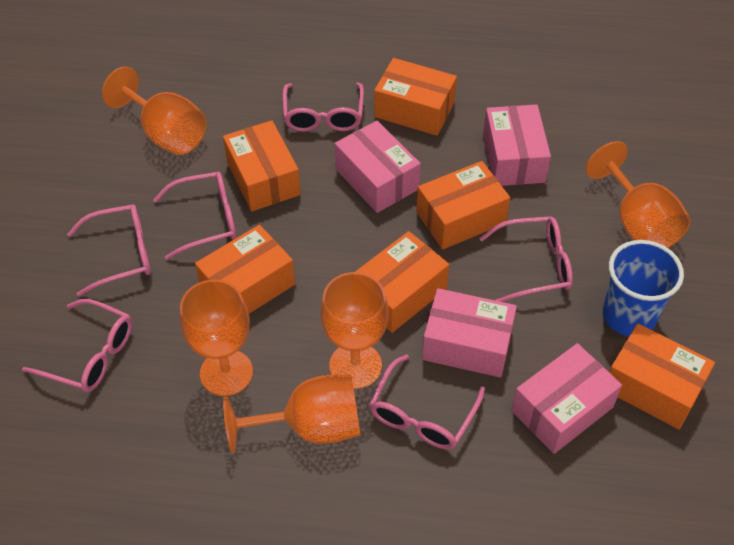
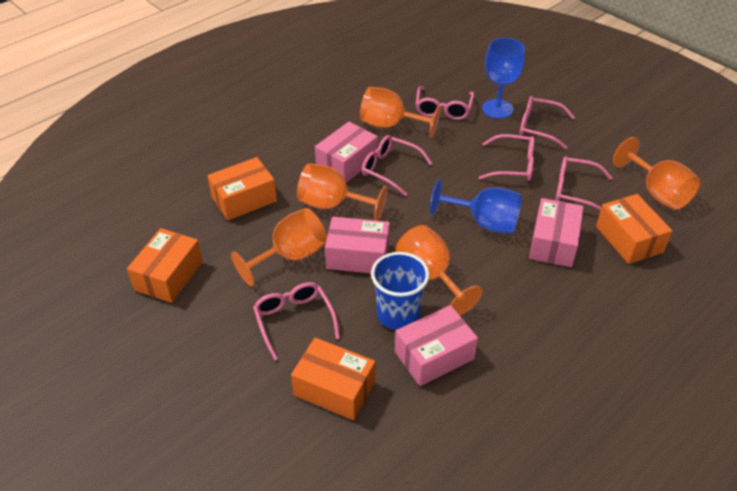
blue goblet: none = 0 -> [430,179,522,234] [482,38,525,119] = 2
orange box: [195,225,295,314] [223,120,301,211] [355,231,449,333] [374,58,457,136] [416,161,510,249] [609,323,715,429] = 6 -> [127,228,203,303] [207,157,277,220] [291,338,375,420] [596,194,672,264] = 4

